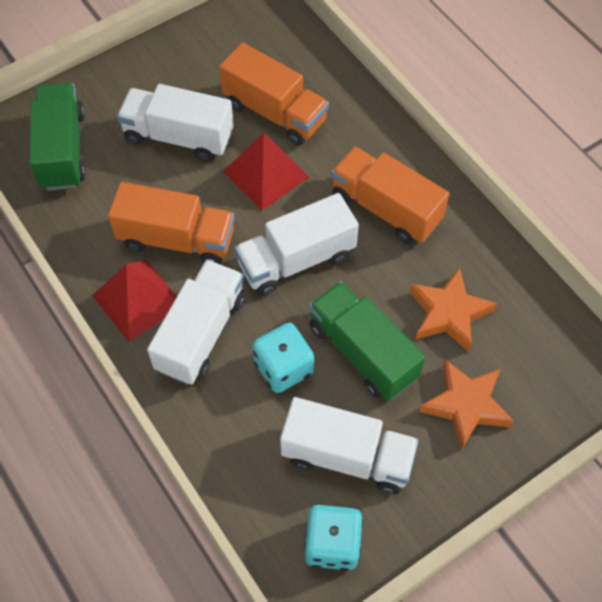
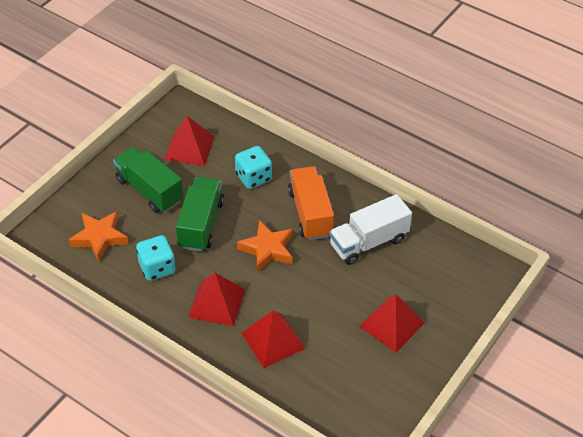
orange truck: [108,182,234,264] [219,43,329,146] [331,147,449,244] = 3 -> [288,166,334,240] = 1
red pyramid: [92,260,177,342] [223,133,309,210] = 2 -> [164,116,215,166] [188,273,245,326] [242,310,306,368] [359,294,424,352] = 4
white truck: [117,84,234,162] [147,260,246,385] [235,193,359,296] [280,397,419,494] = 4 -> [329,194,412,265] = 1

